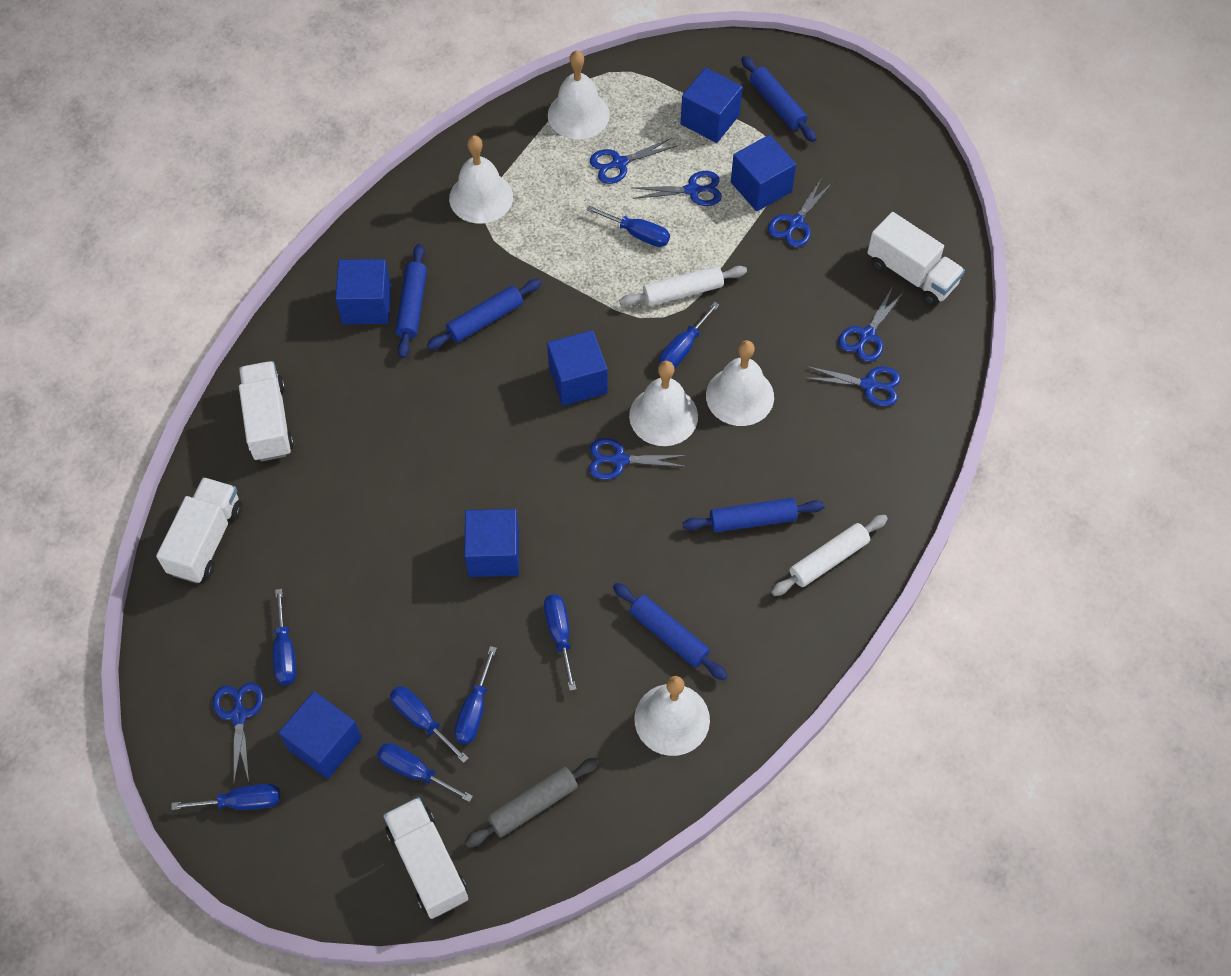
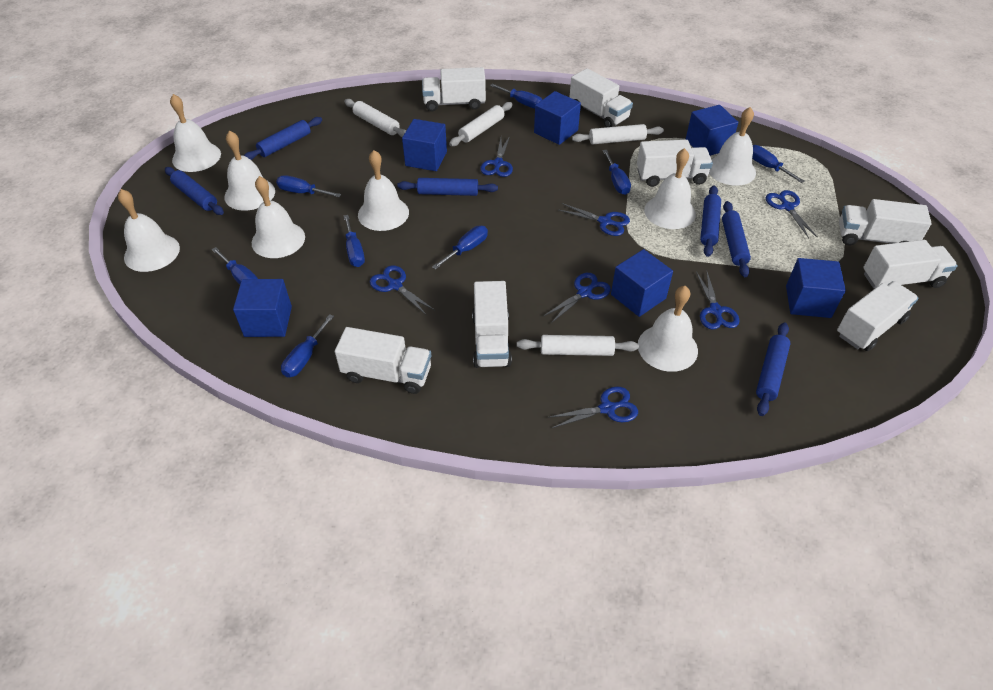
blue rolling pin: [395,244,427,358] [427,279,541,350] [613,583,727,680] [683,498,824,532] [741,56,817,142] = 5 -> [165,167,224,215] [244,117,322,160] [398,178,498,196] [700,186,721,257] [722,201,751,277] [756,322,791,416] = 6
grey rolling pin: [465,757,600,848] = 1 -> none = 0
white bell: [449,135,513,224] [548,50,610,139] [629,361,698,446] [634,676,710,756] [706,340,774,426] = 5 -> [118,189,180,272] [170,94,221,172] [224,130,275,211] [252,176,305,258] [358,150,409,231] [638,286,698,372] [644,148,696,229] [709,107,756,186] = 8
white rolling pin: [619,266,747,306] [771,515,888,596] = 2 -> [344,99,406,137] [449,102,513,146] [517,335,639,356] [572,124,664,145] = 4
white truck: [156,477,242,583] [239,361,294,461] [383,797,468,919] [867,212,965,306] = 4 -> [335,327,431,394] [422,67,486,111] [472,281,512,368] [570,68,633,127] [637,140,713,187] [837,281,918,351] [839,199,932,245] [863,240,958,288] = 8

